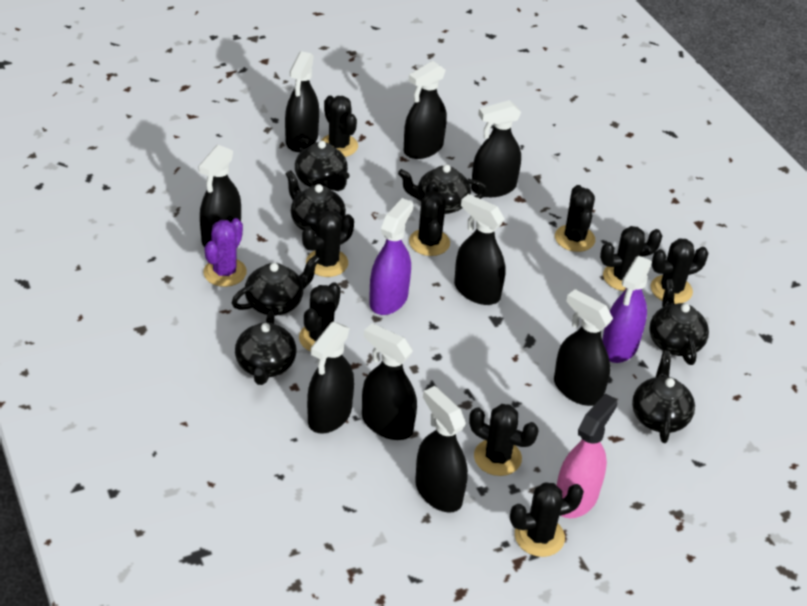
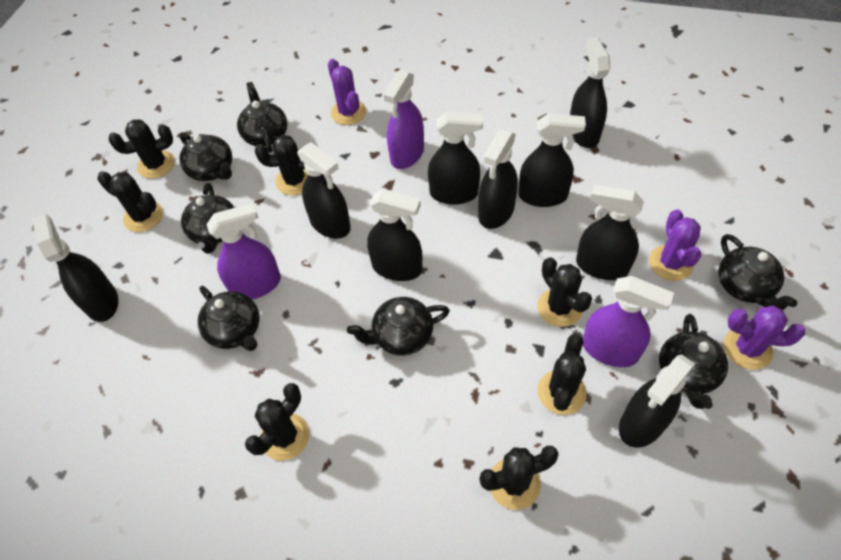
black cactus: [299,282,341,352] [302,211,354,277] [321,96,358,157] [409,181,450,256] [469,404,539,476] [510,482,584,557] [555,185,595,252] [600,226,662,291] [651,238,708,304] = 9 -> [98,171,163,232] [109,119,175,179] [245,383,309,461] [255,135,308,195] [479,446,559,510] [537,257,592,327] [537,334,587,415] = 7
pink spray bottle: [556,393,618,518] = 1 -> none = 0
purple cactus: [203,218,247,287] = 1 -> [328,59,366,125] [649,210,701,281] [723,306,805,370] = 3
purple spray bottle: [369,198,413,315] [602,256,652,363] = 2 -> [206,203,281,299] [383,70,424,169] [583,276,674,367] = 3

